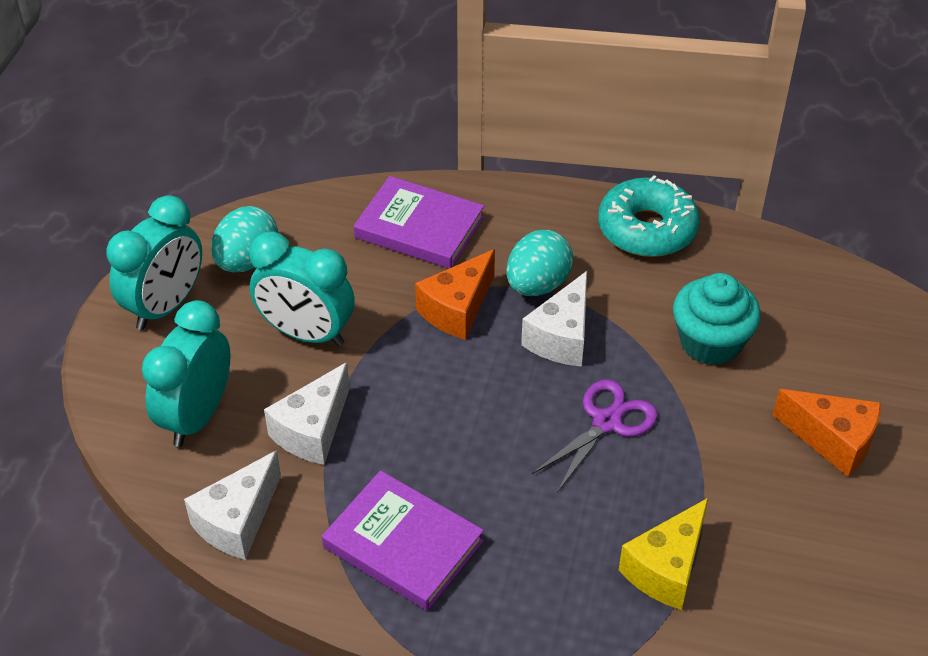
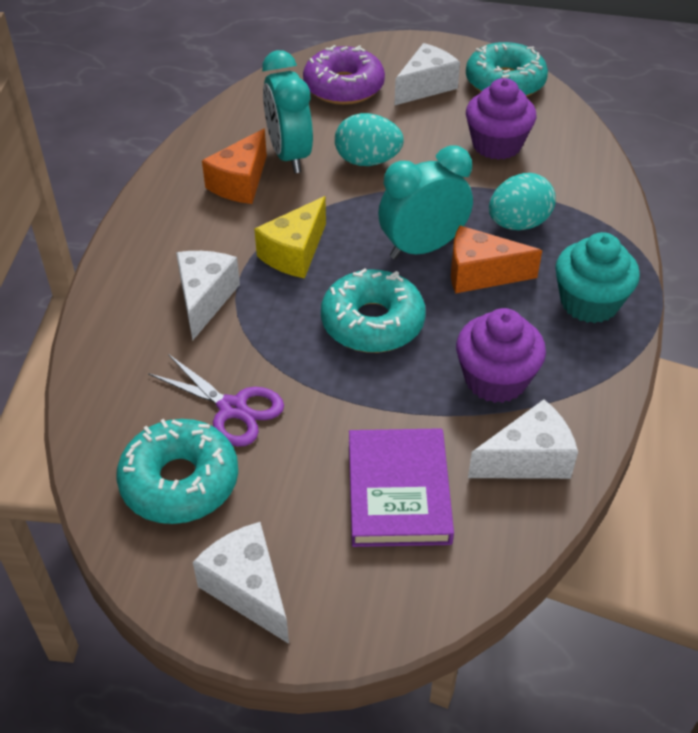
purple book: [322,470,484,611] [354,176,484,268] = 2 -> [349,428,454,547] = 1
purple cupcake: none = 0 -> [456,308,546,403] [466,78,536,160] = 2
purple donut: none = 0 -> [303,45,385,105] = 1
turquoise clock: [107,195,202,330] [142,300,230,447] [249,231,355,346] = 3 -> [262,50,313,173] [378,146,473,259] = 2
turquoise donut: [598,175,700,257] = 1 -> [116,419,238,524] [321,268,426,353] [466,42,548,97] = 3
white cheese: [184,450,281,560] [264,362,350,465] [521,271,587,367] = 3 -> [176,251,240,340] [193,522,289,644] [394,43,460,106] [468,399,578,479] = 4

